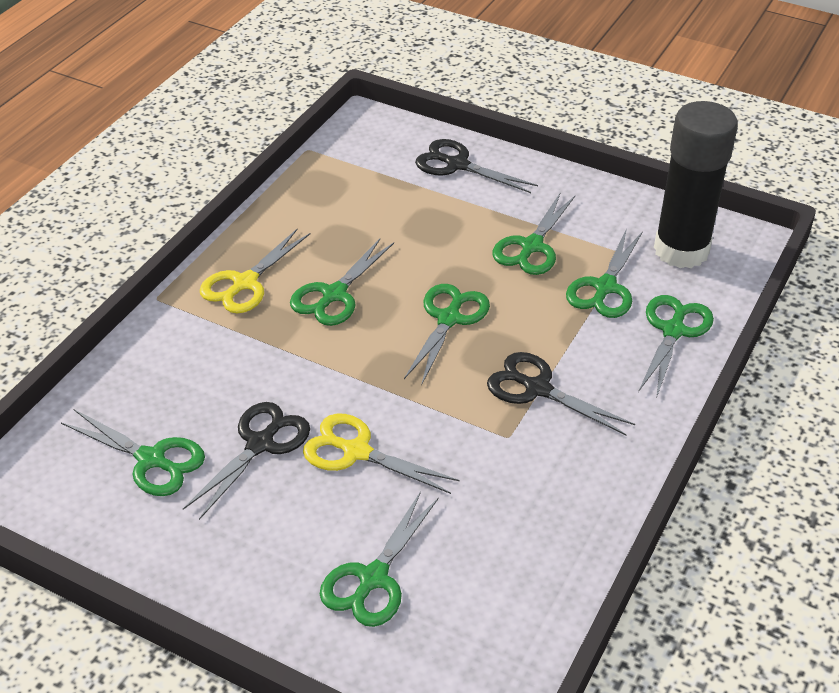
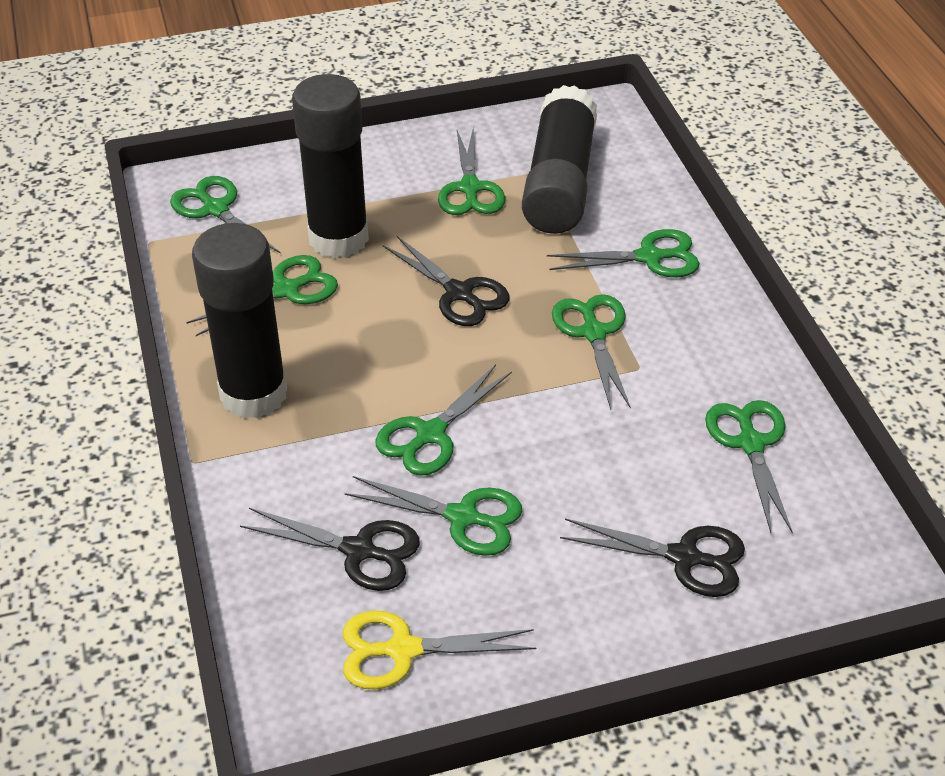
black glue stick: [654,101,738,268] = 1 -> [192,223,287,419] [292,74,369,259] [522,85,597,234] = 3
green scissors: [61,409,205,496] [290,239,394,326] [320,491,439,627] [404,284,490,386] [492,192,575,275] [566,229,643,318] [638,295,714,399] = 7 -> [170,176,281,254] [186,255,338,336] [345,476,522,556] [375,364,512,476] [438,128,505,215] [547,229,700,277] [552,294,631,410] [705,400,793,533] = 8
yellow scissors: [200,229,310,313] [303,414,460,494] = 2 -> [343,611,536,689] = 1

